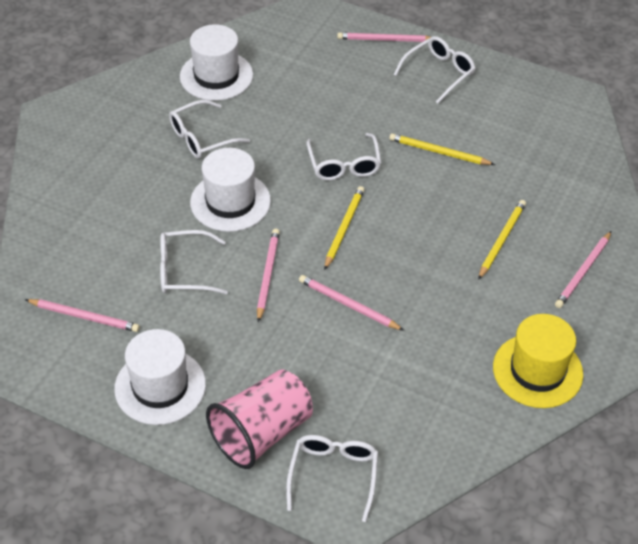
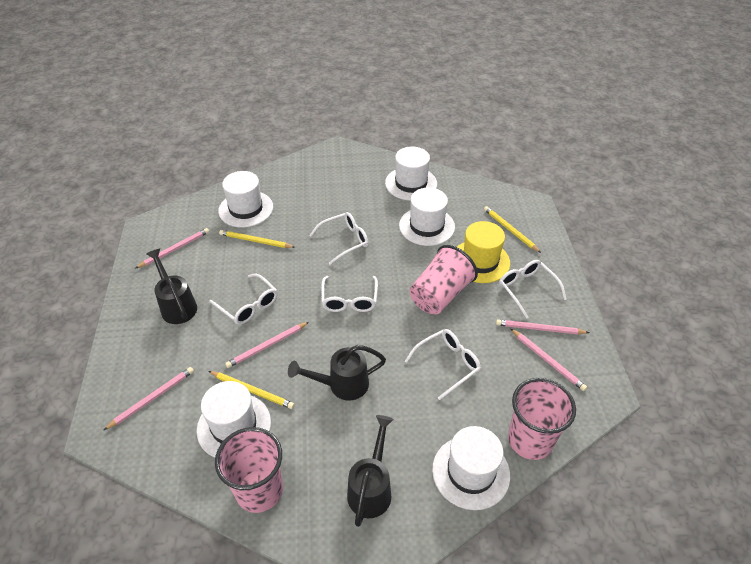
black watering can: none = 0 -> [146,249,197,324] [288,345,386,401] [347,415,394,527] = 3
pink cup: [206,369,313,469] = 1 -> [215,427,283,513] [410,245,478,315] [508,378,576,460] = 3
white hat: [114,329,206,425] [180,24,253,101] [190,148,271,232] = 3 -> [197,381,271,457] [218,171,273,228] [385,146,437,201] [399,188,455,246] [432,426,510,510] = 5

